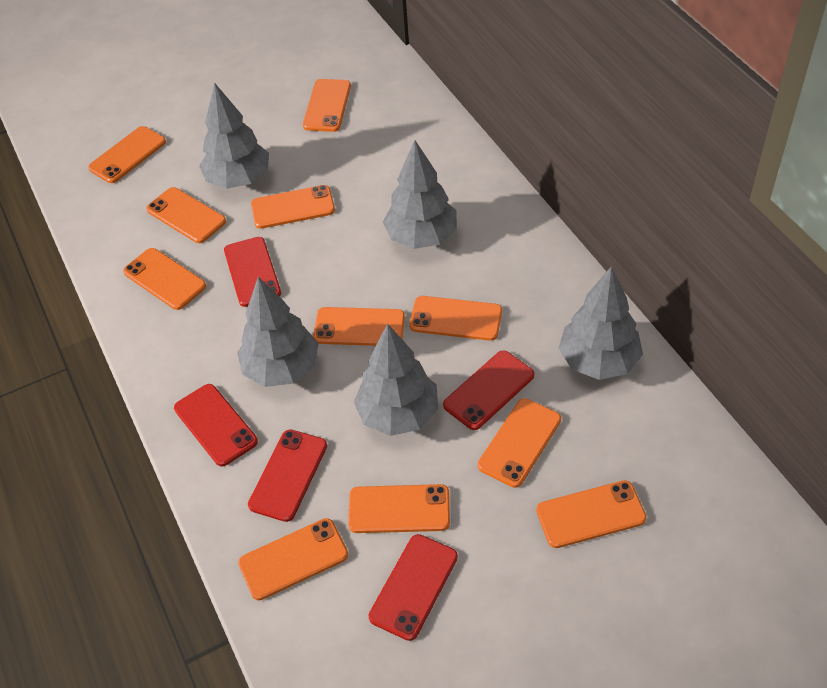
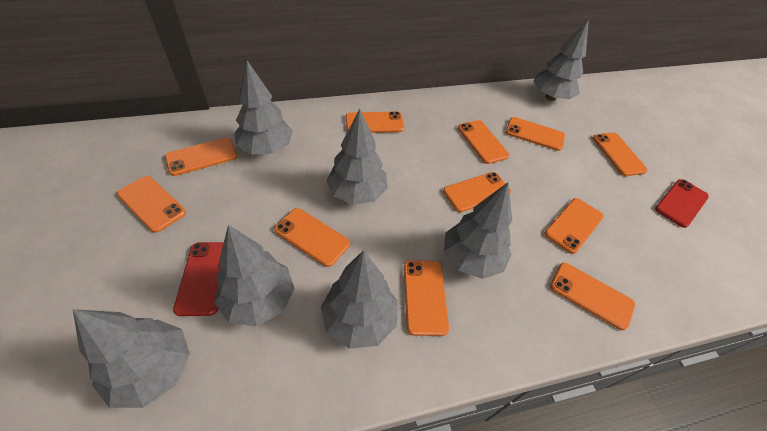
grey tree: [199,83,269,189] [237,277,319,387] [354,323,438,436] [383,140,457,249] [559,267,643,380] = 5 -> [73,309,190,408] [214,225,295,326] [235,61,293,154] [321,250,398,349] [326,109,388,205] [444,182,512,279] [533,19,589,101] = 7
red phone: [174,384,258,467] [224,237,281,307] [248,429,327,522] [369,534,458,641] [443,350,534,430] = 5 -> [173,242,224,316] [655,179,709,228] = 2

